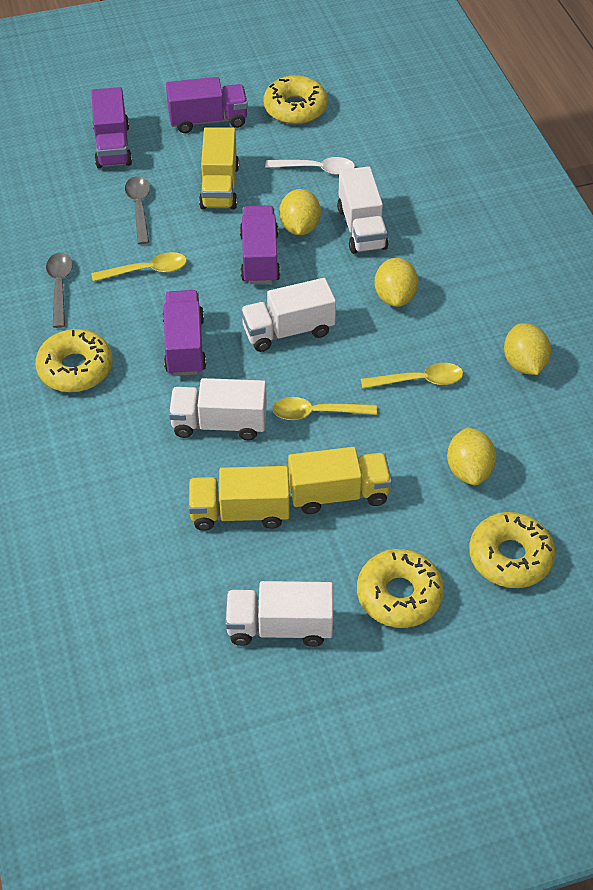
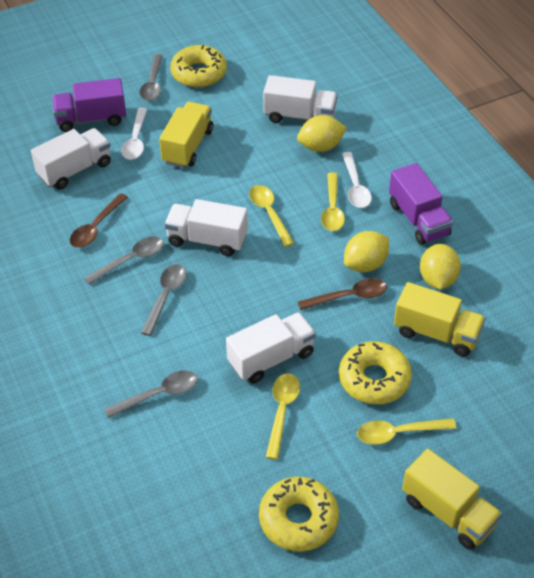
brown spoon: none = 0 -> [70,193,128,248] [298,278,387,310] = 2
grey spoon: [46,253,73,328] [125,176,150,244] = 2 -> [84,237,164,285] [104,370,198,418] [140,54,163,101] [141,264,187,336] = 4
purple truck: [91,87,132,168] [163,290,206,376] [166,77,248,133] [240,205,280,284] = 4 -> [52,78,126,132] [389,163,453,245] = 2
white spoon: [265,157,355,175] = 1 -> [121,108,147,160] [342,152,372,208] = 2
yellow donut: [35,329,113,392] [263,75,328,124] [357,549,444,628] [469,512,555,588] = 4 -> [170,45,227,88] [259,477,339,552] [339,341,412,404] = 3
yellow lemon: [279,189,321,235] [374,258,418,307] [447,427,496,485] [504,323,551,375] = 4 -> [297,115,347,152] [344,231,389,272] [420,244,461,290] = 3
yellow spoon: [91,252,187,282] [272,397,377,420] [361,363,463,389] = 3 -> [249,185,294,247] [266,373,300,460] [321,172,345,231] [357,418,456,445] = 4

